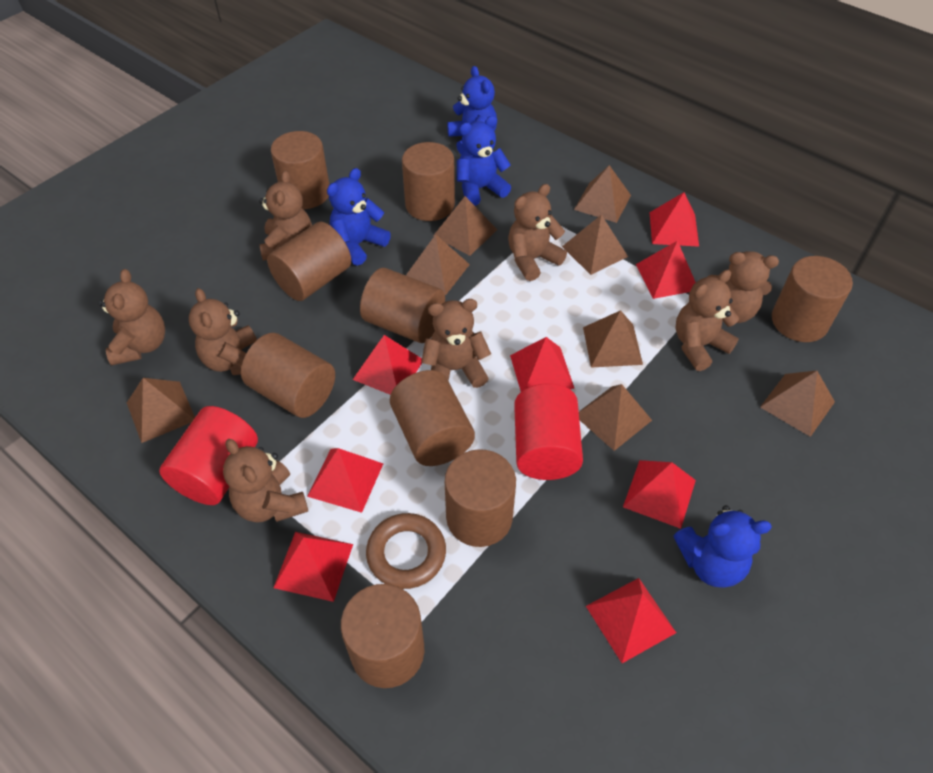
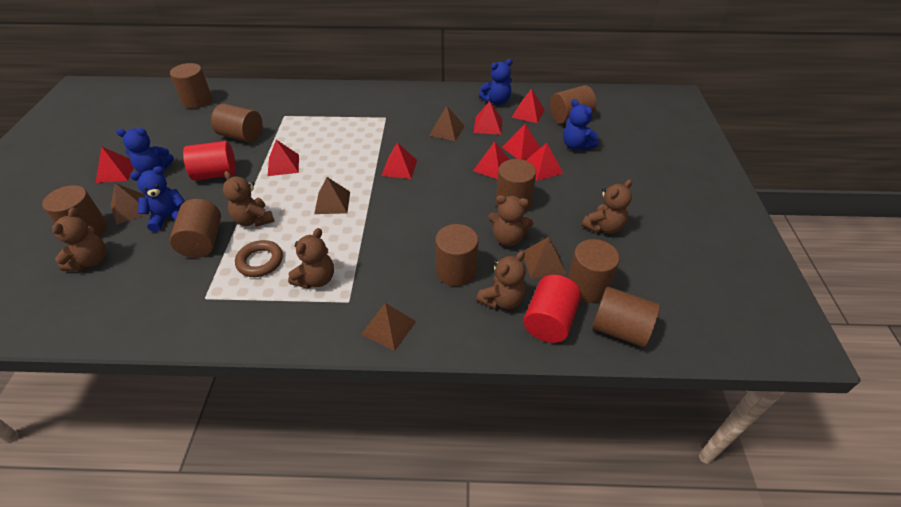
brown pyramid: [127,378,195,443] [406,234,470,295] [433,196,497,256] [562,215,628,275] [574,165,631,223] [579,384,652,451] [583,310,643,368] [760,371,835,437] = 8 -> [111,183,151,225] [314,177,350,214] [361,303,416,351] [429,106,464,141] [524,237,566,279] = 5
brown teddy bear: [98,269,165,366] [189,288,257,375] [223,439,308,523] [259,171,312,261] [421,299,491,388] [508,184,567,281] [675,270,739,371] [707,251,779,323] = 8 -> [52,208,106,271] [223,171,274,227] [288,228,334,289] [476,251,526,309] [488,195,534,246] [582,179,632,234] = 6

